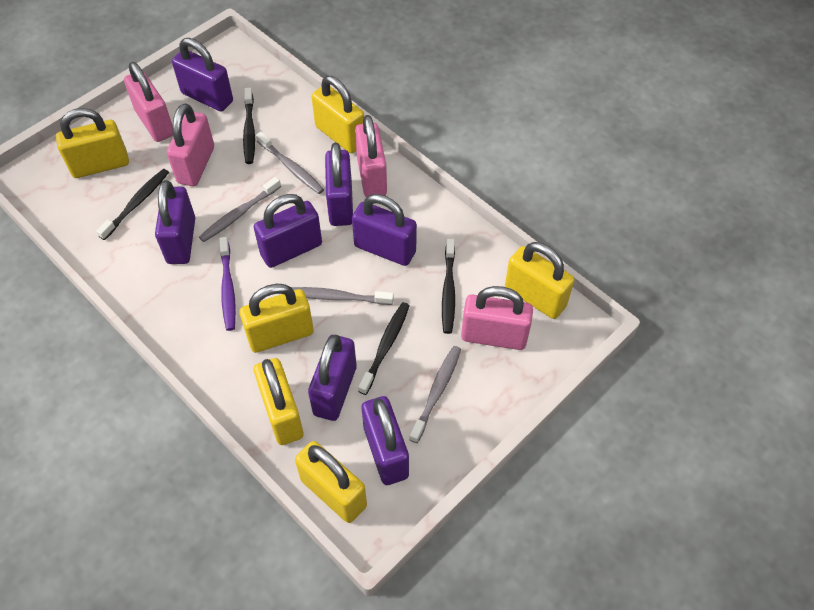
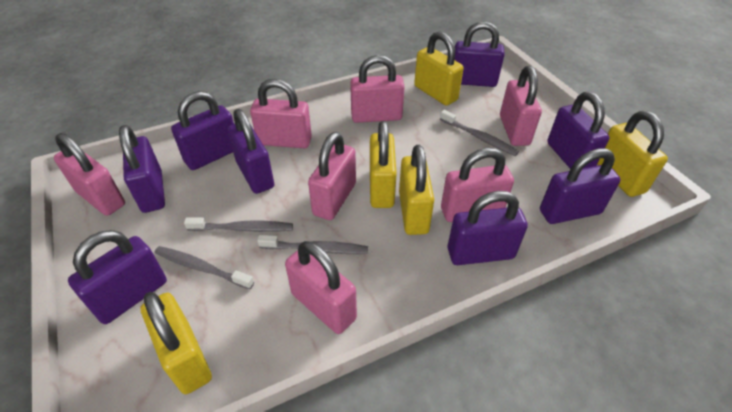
black toothbrush: [96,169,169,240] [243,88,255,164] [358,302,410,395] [442,239,455,334] = 4 -> none = 0
pink padlock: [124,62,173,142] [167,103,214,186] [355,115,387,197] [461,286,533,350] = 4 -> [54,133,125,216] [250,79,312,148] [285,241,357,334] [308,132,356,220] [350,55,405,123] [441,148,514,222] [500,66,542,146] = 7
purple padlock: [155,180,195,264] [172,38,233,112] [254,194,322,268] [308,335,357,421] [325,143,353,226] [352,194,417,266] [362,396,409,485] = 7 -> [68,230,167,324] [119,125,165,213] [171,91,234,170] [227,109,274,194] [448,191,528,265] [455,21,505,87] [540,149,621,224] [547,92,610,169] = 8
purple toothbrush: [219,237,236,331] = 1 -> none = 0
yellow padlock: [56,108,129,178] [239,284,314,353] [254,358,303,445] [295,441,367,523] [311,76,364,153] [505,242,575,319] = 6 -> [141,292,212,394] [370,121,397,208] [399,145,434,235] [414,31,464,106] [597,111,668,197] = 5

